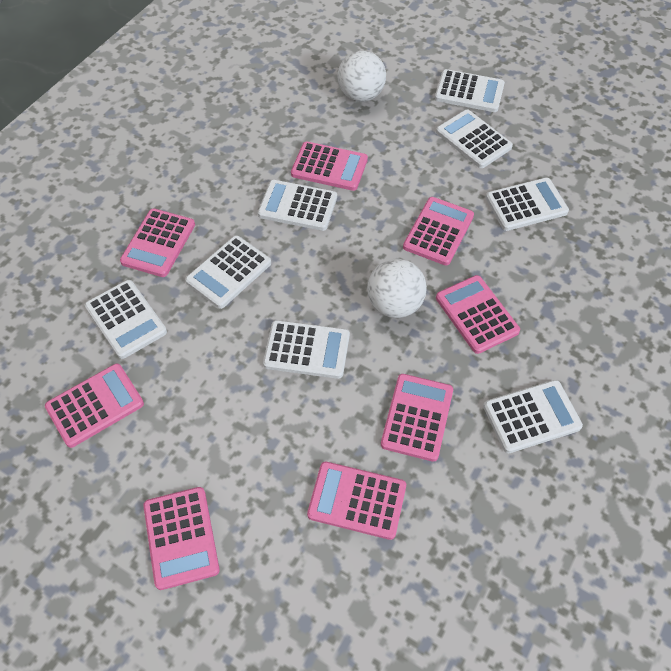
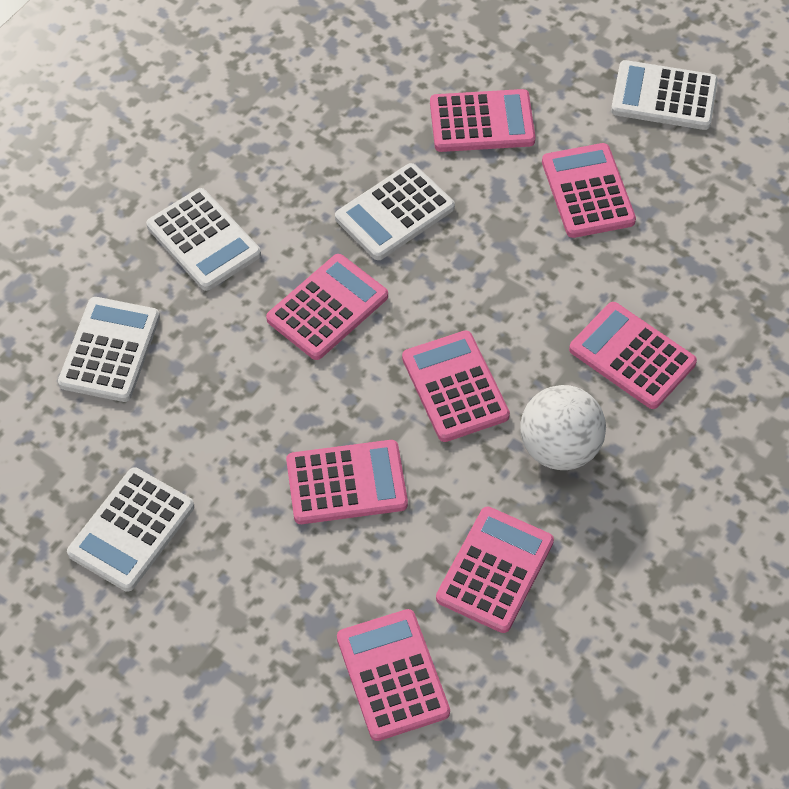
white ball: [338,50,386,102] [367,259,427,318] = 2 -> [520,385,606,470] = 1
white calculator: [85,280,167,359] [185,235,271,309] [258,180,337,231] [263,320,350,379] [435,69,505,112] [436,109,513,168] [483,380,583,453] [486,178,569,231] = 8 -> [58,297,160,402] [67,468,194,592] [146,188,261,291] [335,163,455,260] [611,60,718,130] = 5

